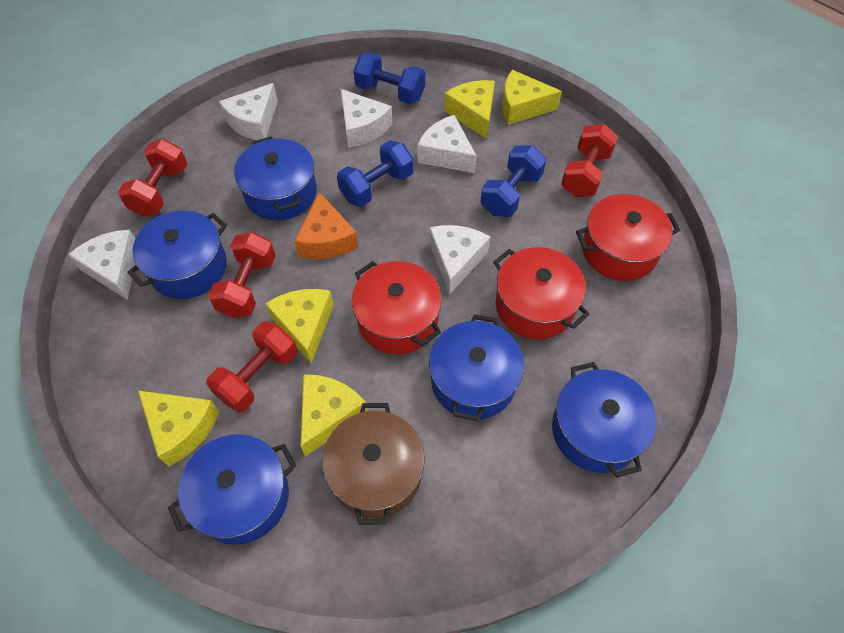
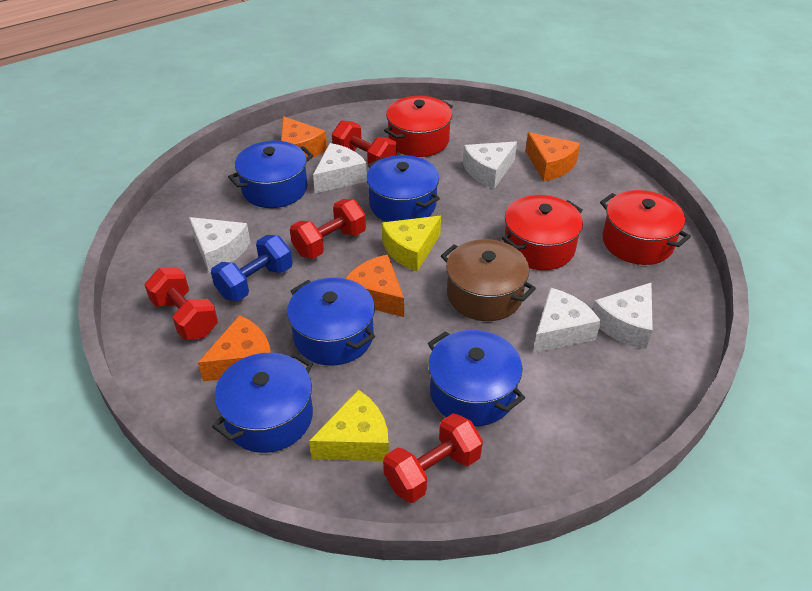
blue dumbbell: [337,140,413,207] [354,52,425,104] [480,145,546,217] = 3 -> [211,235,292,301] = 1
orange cheese: [295,192,359,259] = 1 -> [198,315,271,381] [281,116,327,159] [345,254,404,317] [526,132,580,181] = 4
yellow cheese: [138,391,219,467] [265,289,334,364] [301,374,367,457] [444,80,495,139] [502,70,562,125] = 5 -> [309,390,389,461] [382,216,441,272] = 2

